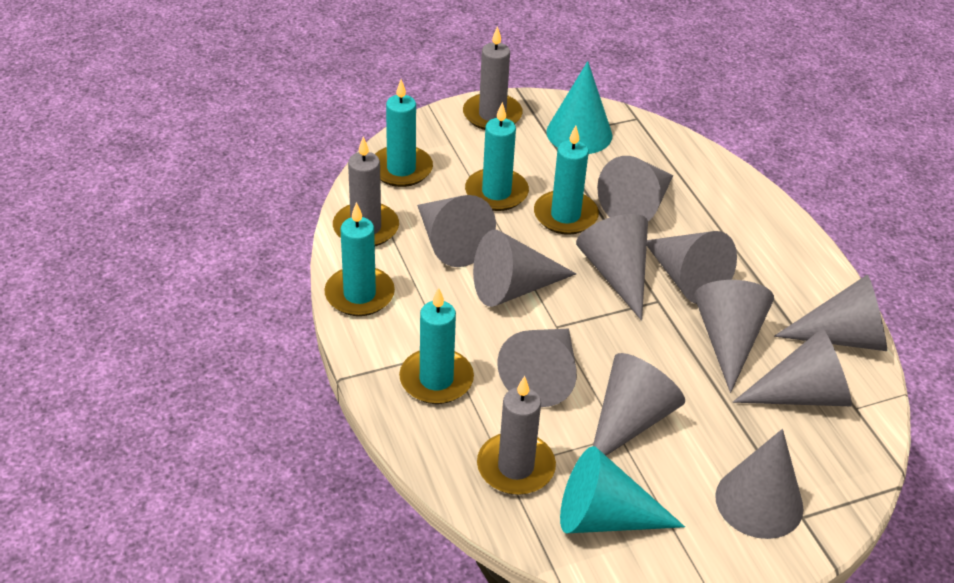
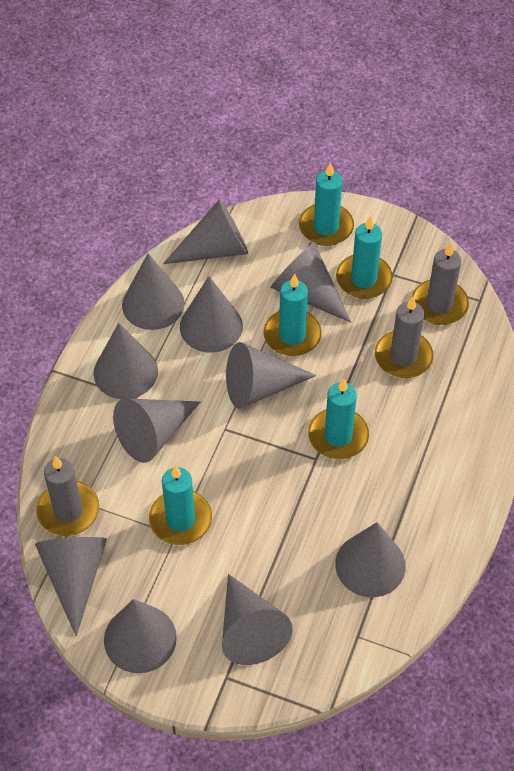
turquoise cone: [546,61,612,154] [560,446,685,533] = 2 -> none = 0

